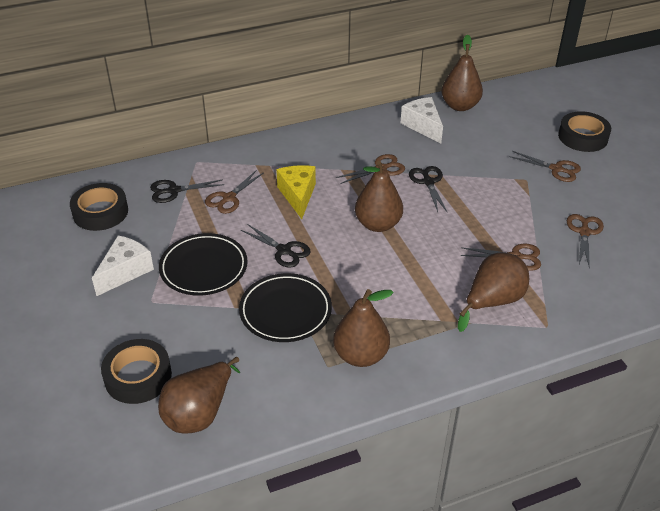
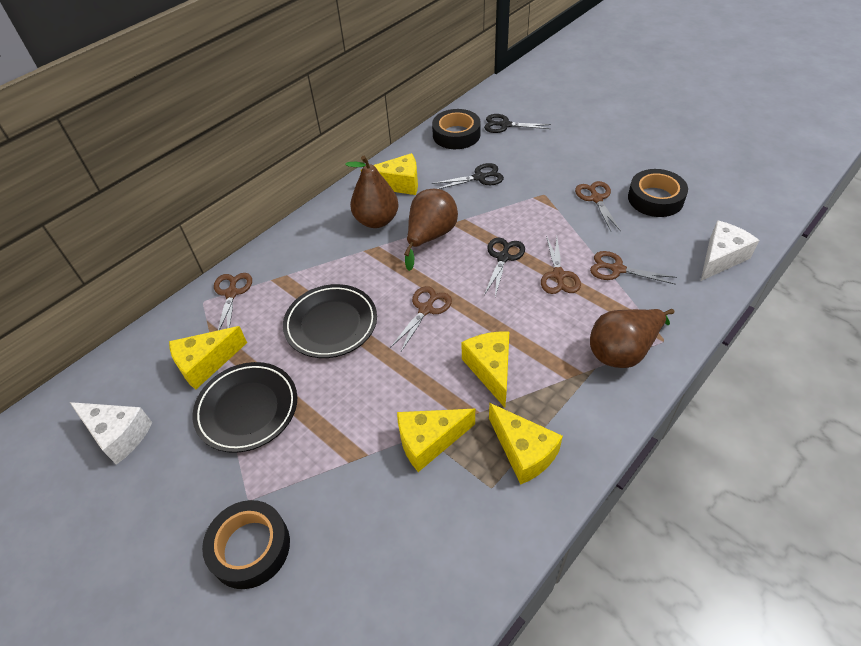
brown pear: [158,357,240,434] [333,289,394,367] [355,161,403,232] [442,35,483,111] [458,253,529,332] = 5 -> [345,156,399,228] [404,188,458,271] [590,309,674,368] = 3
yellow cheese: [276,165,316,219] = 1 -> [169,326,247,390] [361,153,418,195] [397,409,475,472] [461,332,509,408] [489,403,563,485] = 5

